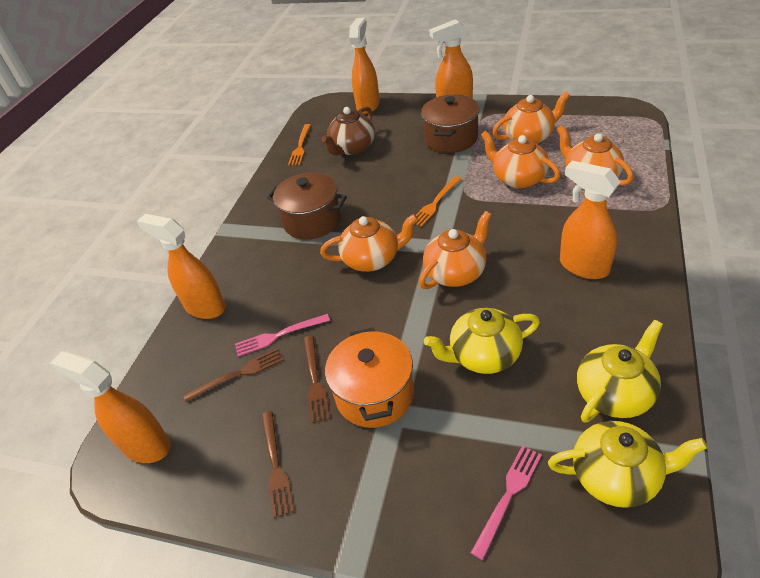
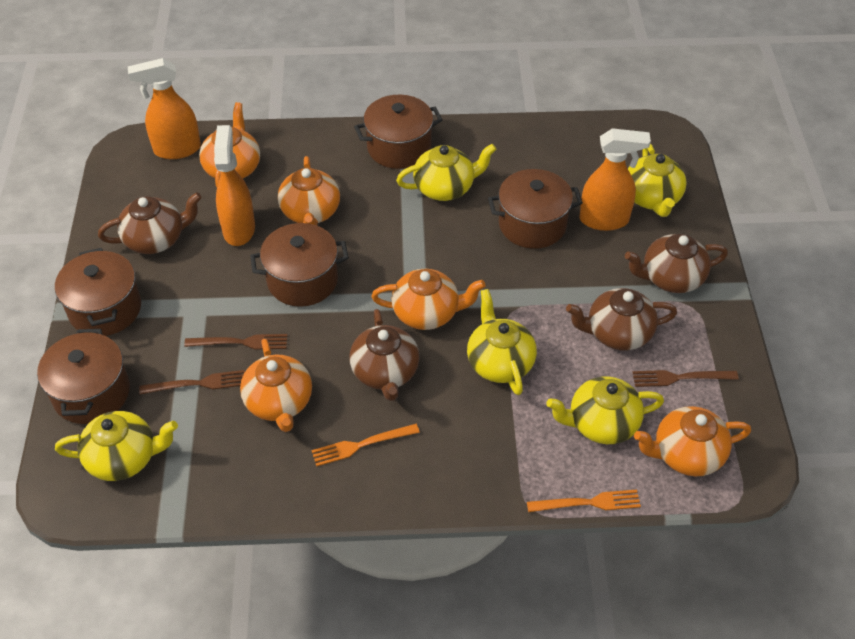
brown pot: [267,172,347,240] [421,95,480,153] = 2 -> [37,329,130,424] [55,248,141,336] [250,223,349,307] [354,95,443,169] [488,169,583,249] = 5
brown teapot: [321,106,375,155] = 1 -> [98,192,202,254] [350,309,420,401] [566,288,677,350] [625,234,728,293] = 4
orange pot: [325,328,414,428] = 1 -> none = 0
orange spray bottle: [50,351,171,463] [137,214,226,319] [349,18,380,114] [429,19,473,99] [560,161,620,279] = 5 -> [128,58,201,159] [214,125,255,246] [579,128,651,231] = 3
pink fork: [235,314,330,357] [471,446,542,560] = 2 -> none = 0
yellow teapot: [424,308,540,374] [548,421,707,508] [577,320,663,423] = 3 -> [55,411,178,481] [396,144,496,201] [467,289,537,395] [546,376,664,444] [628,143,687,217] = 5

